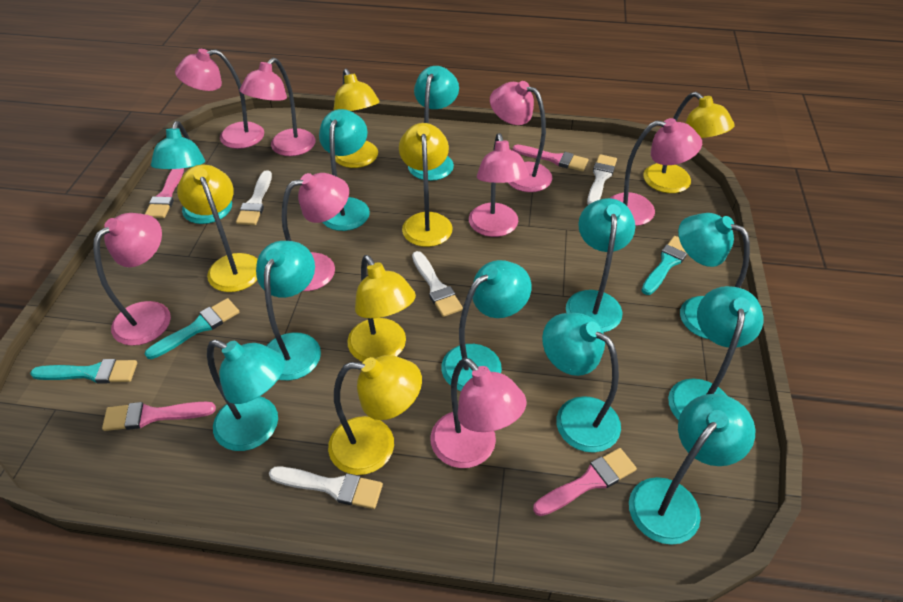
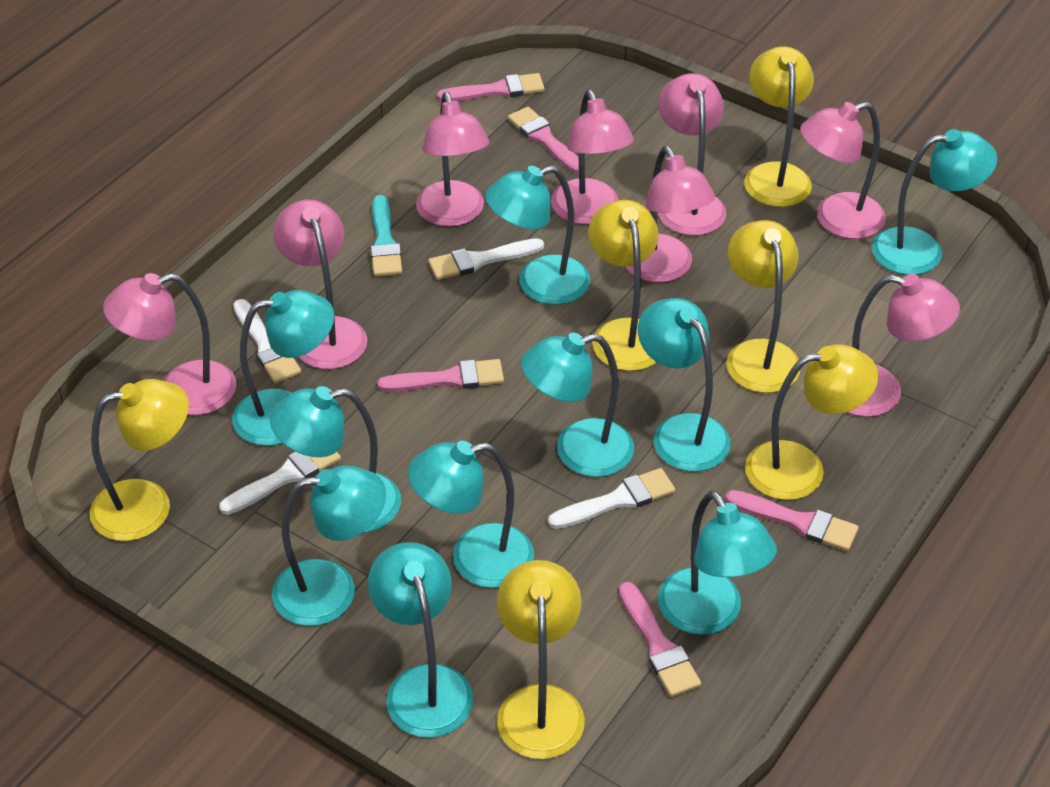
pink brush: [102,402,216,431] [145,168,184,218] [513,145,588,171] [533,448,637,516] = 4 -> [377,359,504,392] [437,73,545,101] [508,107,579,174] [619,582,701,697] [726,490,859,551] = 5
turquoise brush: [30,359,137,383] [145,298,240,359] [641,236,687,295] = 3 -> [370,195,402,276] = 1
turquoise lamp: [151,121,232,224] [207,340,285,451] [256,241,321,381] [319,109,370,231] [408,66,459,181] [441,260,531,391] [542,313,621,453] [566,198,635,332] [629,394,755,545] [668,286,763,420] [678,213,750,339] = 11 -> [232,290,334,446] [270,386,401,533] [272,465,386,626] [368,542,473,738] [408,441,534,588] [485,166,590,305] [521,333,634,477] [638,298,730,472] [658,491,777,635] [872,129,997,275] = 10

